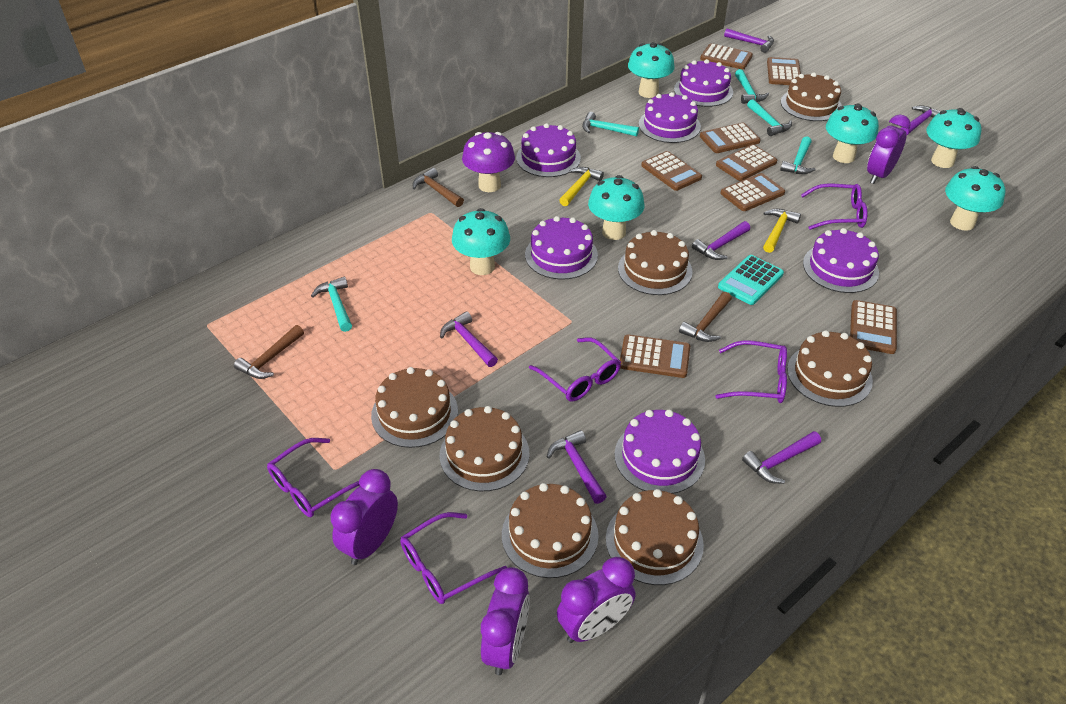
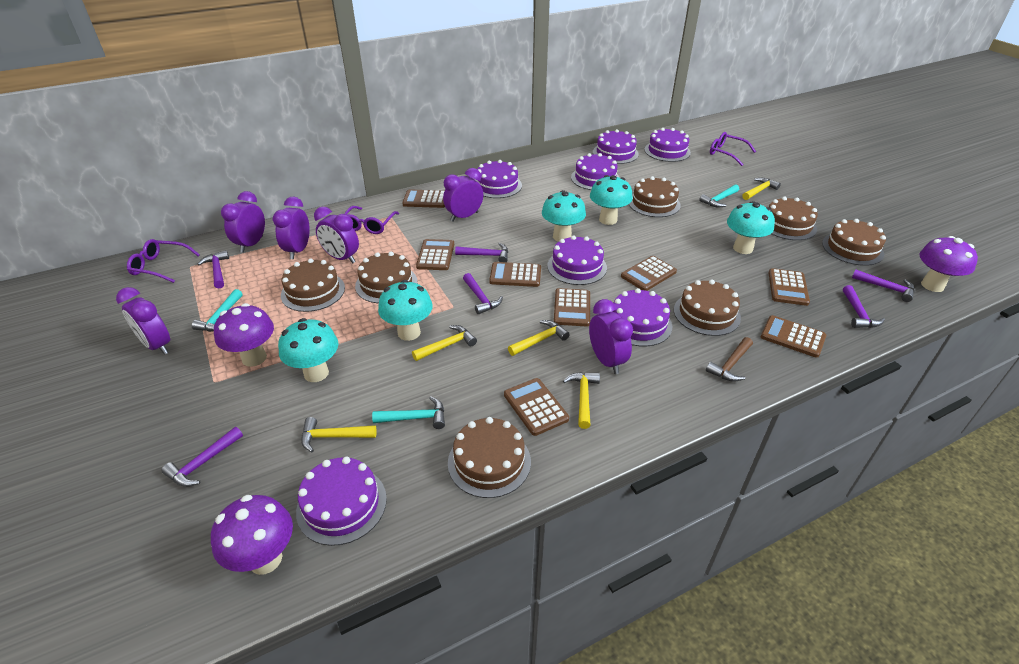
brown hammer: [234,325,304,379] [413,168,464,207] [679,292,732,342] = 3 -> [706,337,753,382] = 1
purple cake: [516,123,581,177] [525,216,598,279] [614,410,705,494] [639,92,701,143] [674,59,733,107] [803,228,879,293] = 6 -> [296,457,387,546] [476,160,522,198] [547,235,607,285] [571,153,620,190] [593,129,639,164] [612,288,672,346] [645,128,691,162] = 7
purple clock: [331,469,398,565] [481,567,530,675] [557,557,636,643] [867,115,911,184] = 4 -> [116,287,170,355] [221,191,265,253] [273,197,310,259] [314,207,359,263] [443,168,483,222] [589,299,633,374] = 6
purple glasses: [267,438,360,517] [400,512,508,604] [529,337,621,402] [715,340,787,403] [801,183,868,230] = 5 -> [127,239,200,283] [344,206,399,234] [710,132,756,166] = 3
purple mushroom: [462,132,515,192] = 1 -> [211,495,293,575] [214,303,274,367] [919,236,978,292] = 3
turquoise calculator: [718,255,784,305] = 1 -> none = 0
turquoise hammer: [311,277,352,332] [582,112,639,136] [735,69,769,104] [747,99,792,136] [780,136,816,174] = 5 -> [192,289,243,332] [372,396,445,429] [699,184,739,207] = 3
turquoise mushroom: [452,208,510,275] [588,175,645,240] [628,42,675,98] [826,103,879,163] [926,108,982,168] [945,166,1005,231] = 6 -> [278,318,338,382] [378,280,433,341] [542,190,586,242] [590,175,633,225] [727,201,775,254] = 5
yellow hammer: [559,167,604,206] [763,209,801,253] = 2 -> [301,417,377,452] [412,325,477,361] [508,320,570,356] [563,372,600,429] [742,178,781,200] = 5

